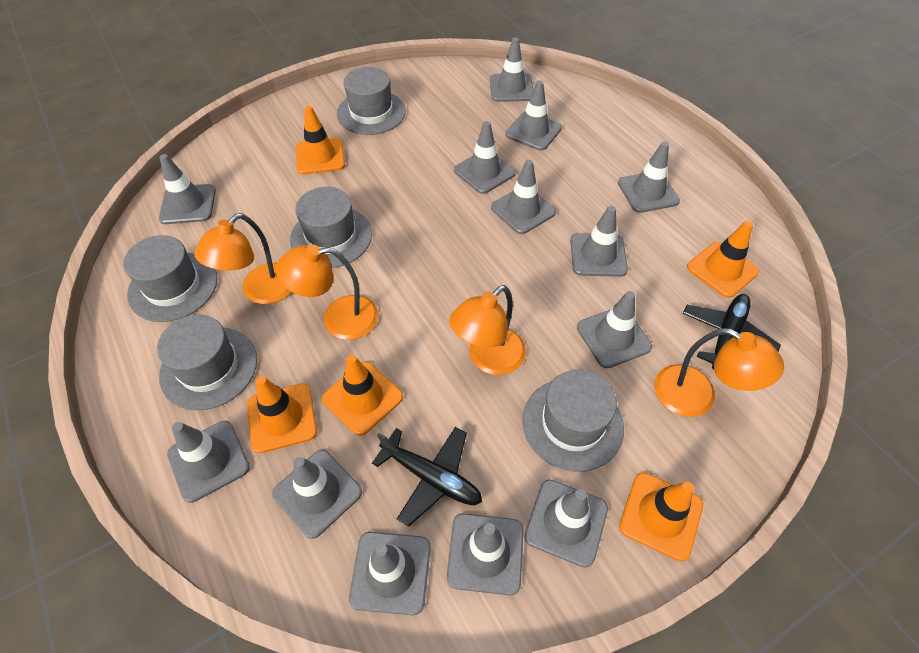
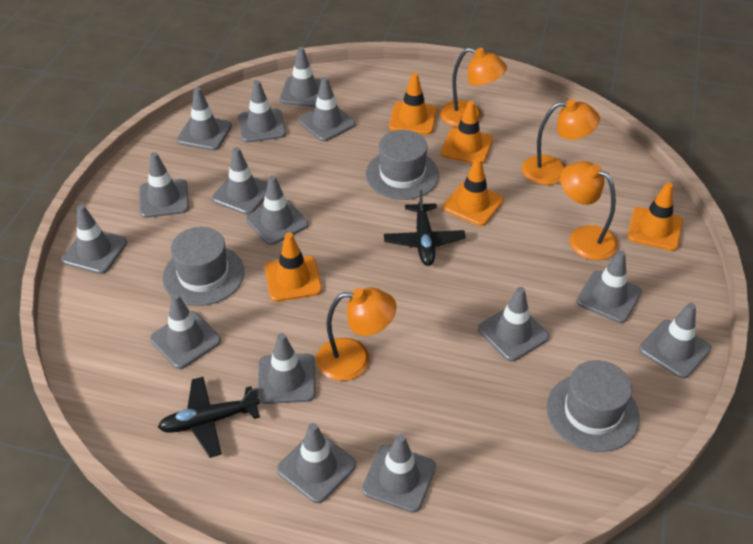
grey hat: [123,235,217,322] [157,315,257,411] [290,187,372,268] [337,67,406,135] [522,370,624,472] = 5 -> [162,227,244,306] [366,130,439,200] [546,360,640,452] = 3
grey traffic cone: [159,154,216,224] [167,421,250,503] [272,450,362,539] [349,532,431,615] [447,513,524,595] [454,121,516,194] [490,38,533,102] [491,160,556,234] [505,80,562,151] [525,480,608,568] [570,206,628,277] [577,291,652,368] [618,141,680,213] = 13 -> [62,205,127,274] [139,152,189,218] [150,294,221,369] [177,87,232,151] [212,147,268,215] [238,80,286,143] [246,175,308,245] [258,333,316,404] [277,423,356,503] [279,47,322,107] [299,77,356,142] [362,434,436,513] [478,287,549,361] [576,250,642,323] [639,303,711,379] = 15

